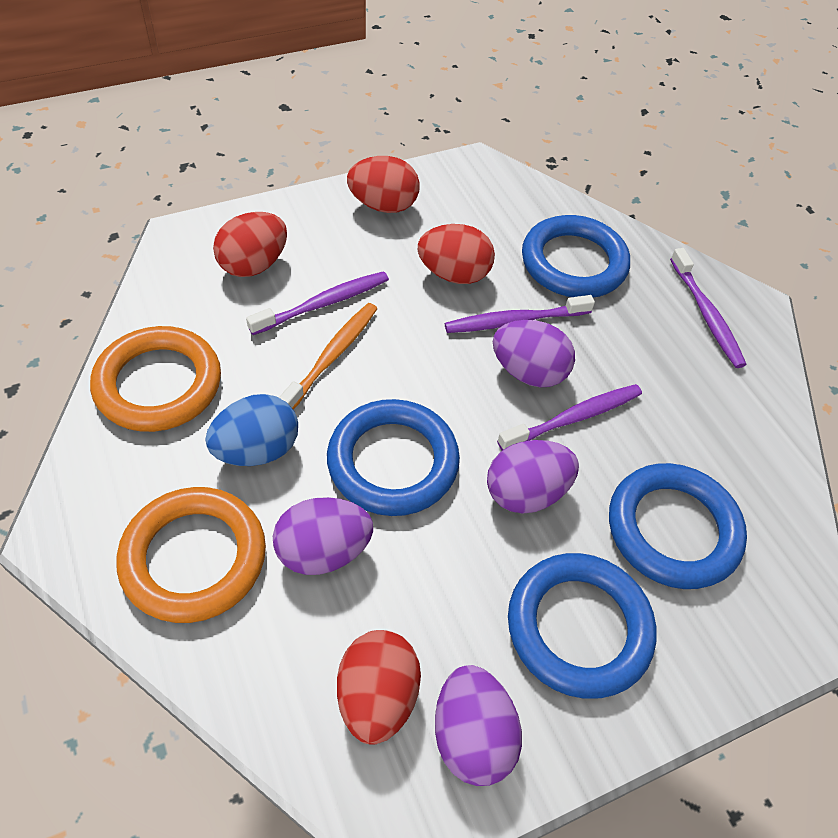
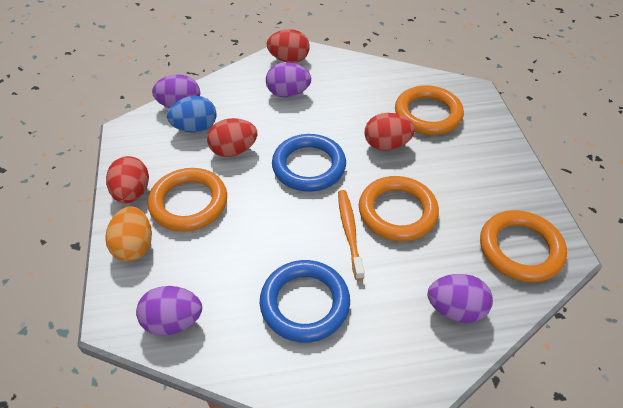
blue ring: [327,399,460,516] [508,553,656,699] [522,215,630,298] [609,463,747,589] = 4 -> [260,260,350,343] [272,134,346,192] = 2
orange egg: none = 0 -> [105,206,152,261] = 1
orange ring: [90,326,221,432] [117,487,266,623] = 2 -> [148,168,227,232] [359,176,439,241] [395,85,464,135] [480,210,567,282] = 4
purple toothbrush: [246,271,389,335] [445,295,595,333] [497,384,642,450] [670,248,747,368] = 4 -> none = 0

